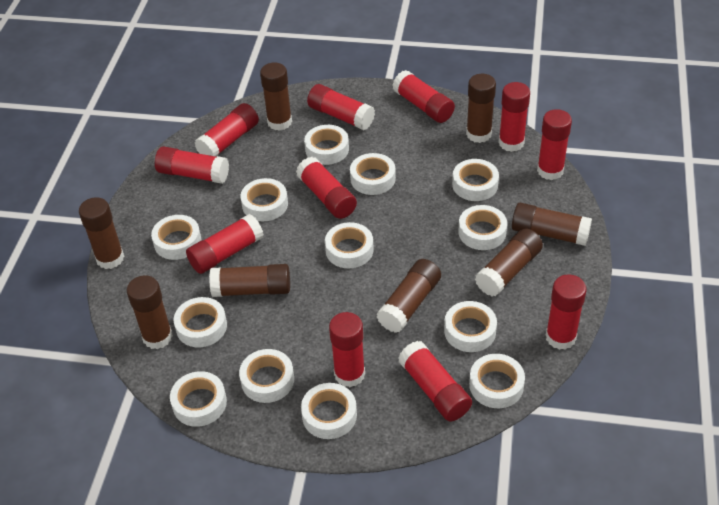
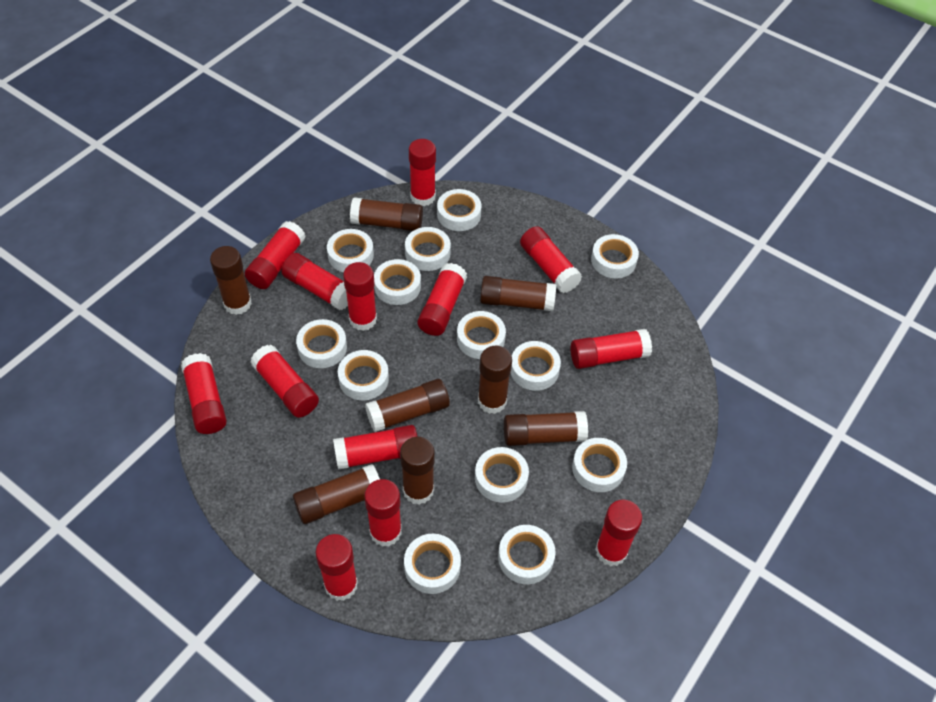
red glue stick: [155,146,229,184] [186,214,264,274] [195,103,259,157] [296,157,357,219] [307,84,375,130] [329,312,365,387] [392,70,455,123] [398,341,472,421] [498,82,530,152] [537,109,572,180] [546,274,587,350] = 11 -> [181,353,227,434] [245,221,306,289] [250,345,319,418] [282,253,348,310] [316,534,358,601] [333,425,418,470] [343,262,377,331] [364,479,402,547] [409,139,436,206] [418,263,467,336] [520,226,582,293] [571,329,652,369] [595,500,642,566] = 13

